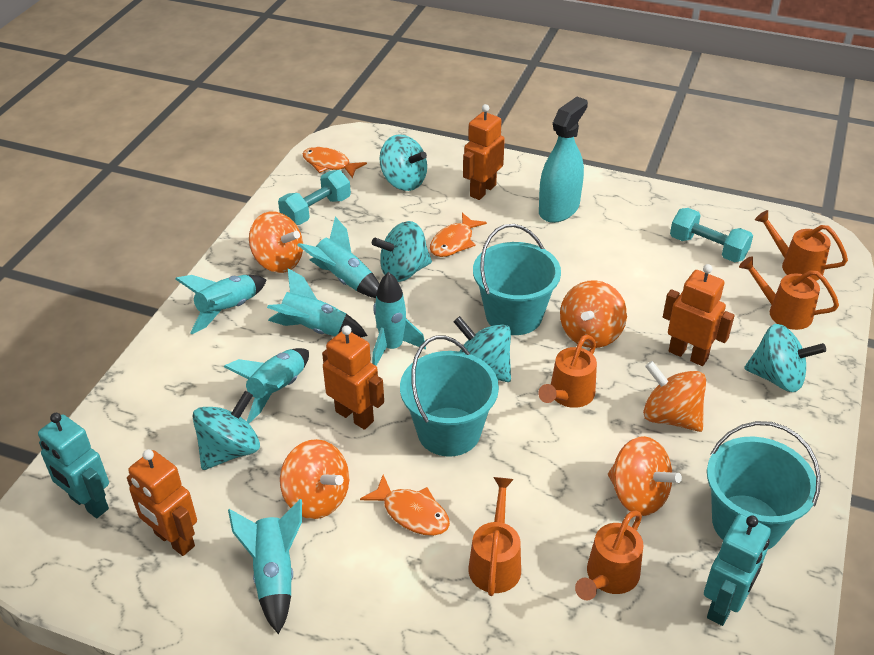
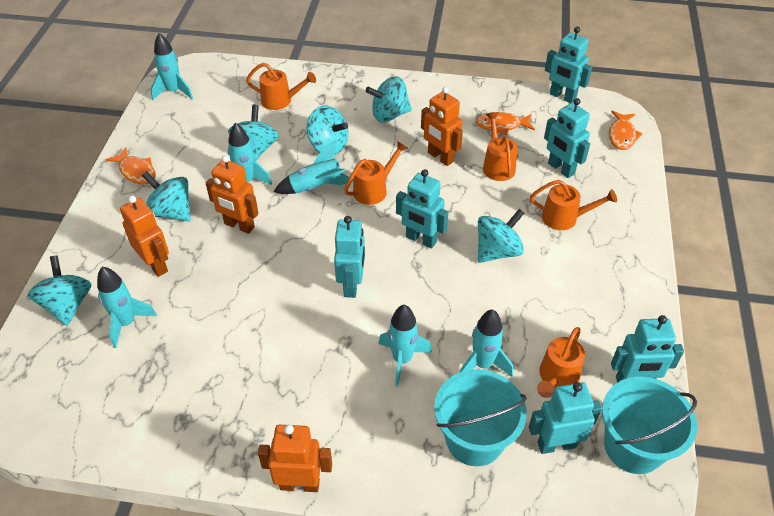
orange spinning top: [249,211,303,273] [280,439,349,519] [560,280,627,348] [608,436,682,516] [643,361,706,432] = 5 -> none = 0
turquoise bucket: [400,335,499,457] [473,224,561,335] [707,421,821,549] = 3 -> [434,369,527,466] [602,377,697,474] = 2
turquoise dumbbell: [278,170,351,225] [670,208,753,262] = 2 -> none = 0
turquoise robot: [38,413,109,518] [704,514,771,626] = 2 -> [334,216,365,298] [396,169,449,249] [529,382,602,454] [544,98,590,178] [545,27,592,103] [611,315,684,383] = 6
turquoise spinning top: [192,391,260,470] [372,221,432,282] [379,134,427,191] [453,316,511,382] [744,324,826,392] = 5 -> [28,255,92,326] [142,171,191,221] [228,105,279,161] [307,106,349,155] [366,76,412,123] [478,209,524,263] = 6
turquoise spray bottle: [539,97,588,223] = 1 -> none = 0

